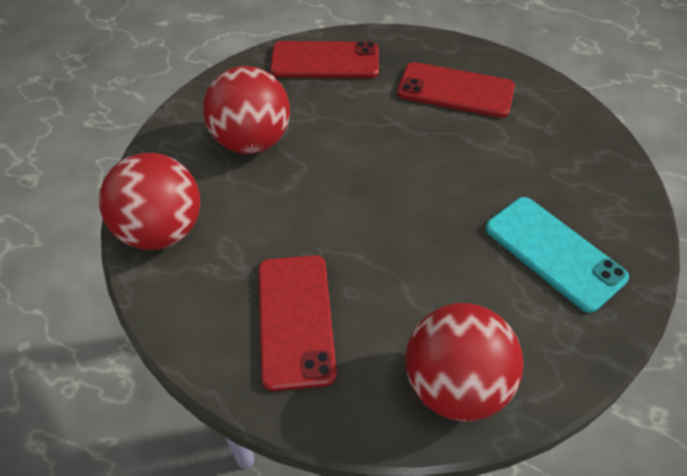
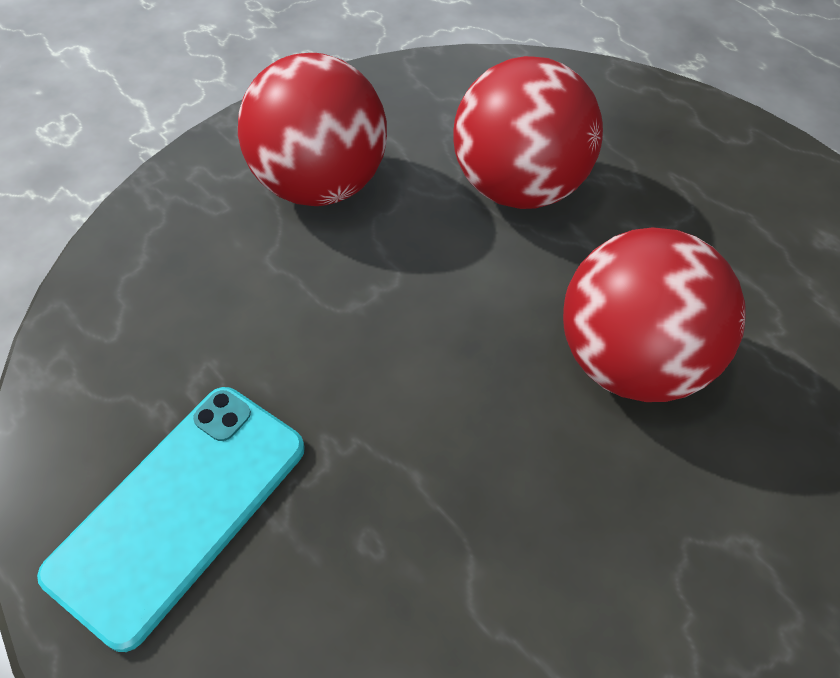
red phone: [258,255,337,391] [270,41,379,78] [397,62,515,118] = 3 -> none = 0

